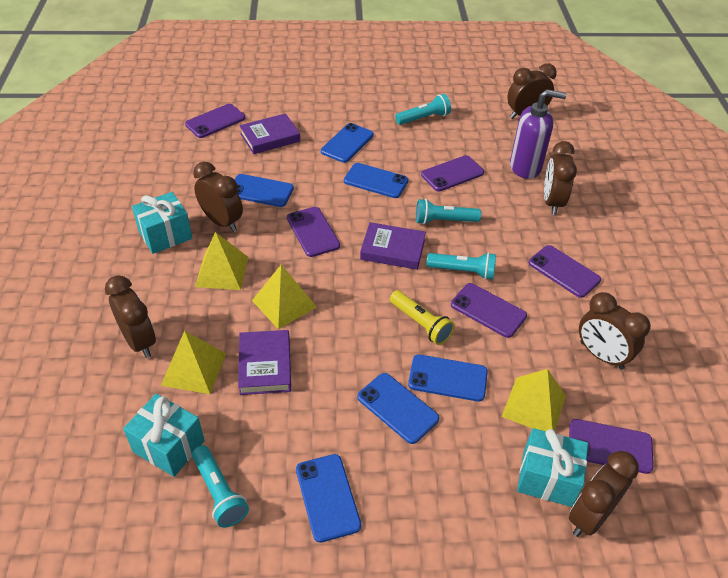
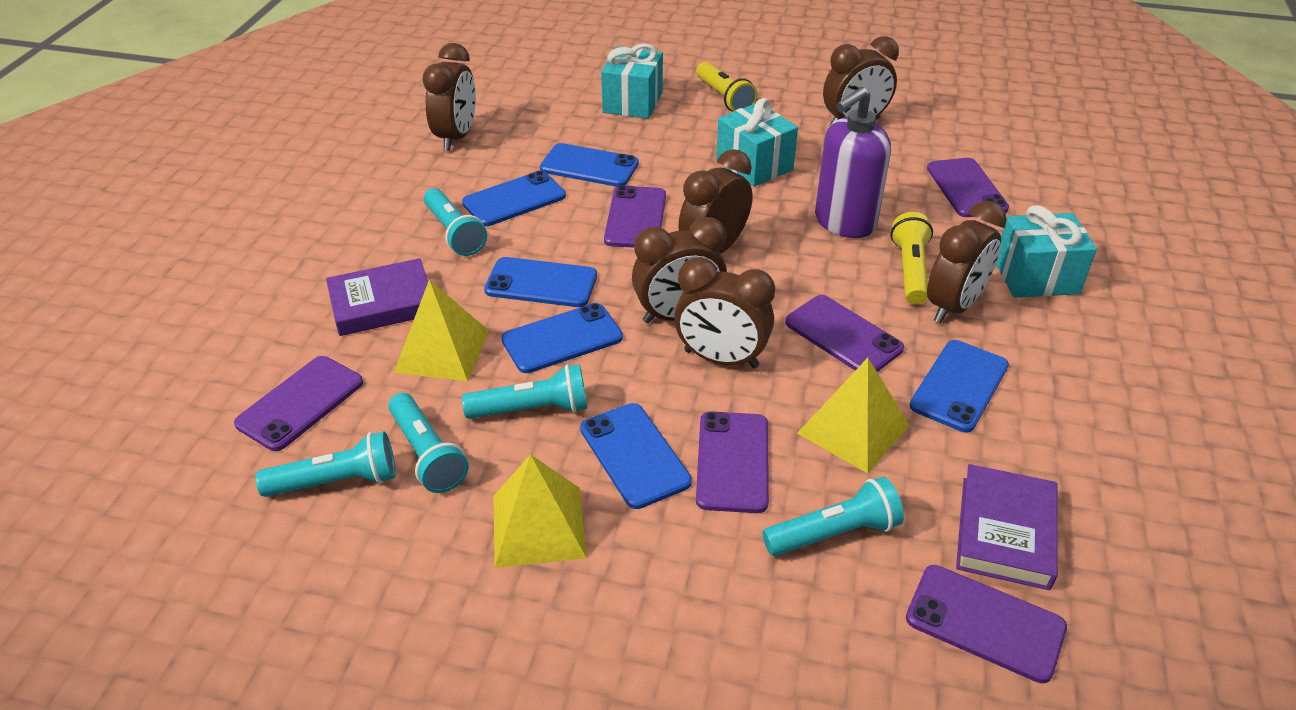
purple book: [238,330,291,395] [239,113,300,154] [360,222,426,270] = 3 -> [326,258,428,336] [956,464,1058,590] = 2
turquoise flashlight: [192,445,249,528] [395,94,451,125] [416,199,481,225] [426,252,496,280] = 4 -> [255,431,396,497] [388,393,469,493] [424,188,487,256] [462,364,587,419] [762,477,904,556] = 5
yellow flashlight: [390,290,455,345] = 1 -> [696,62,758,112] [890,212,933,305] = 2
yellow pyramid: [161,331,226,394] [195,232,248,290] [252,265,317,329] [502,369,566,431] = 4 -> [394,280,489,382] [493,454,587,568] [797,358,910,473] = 3

